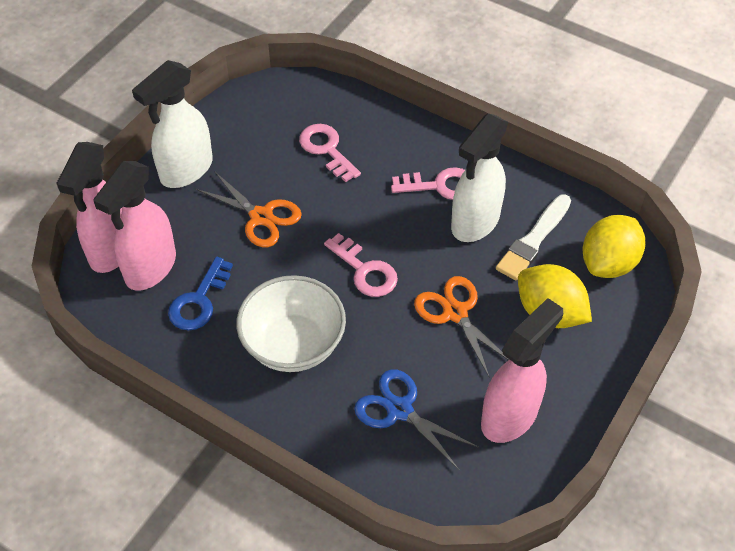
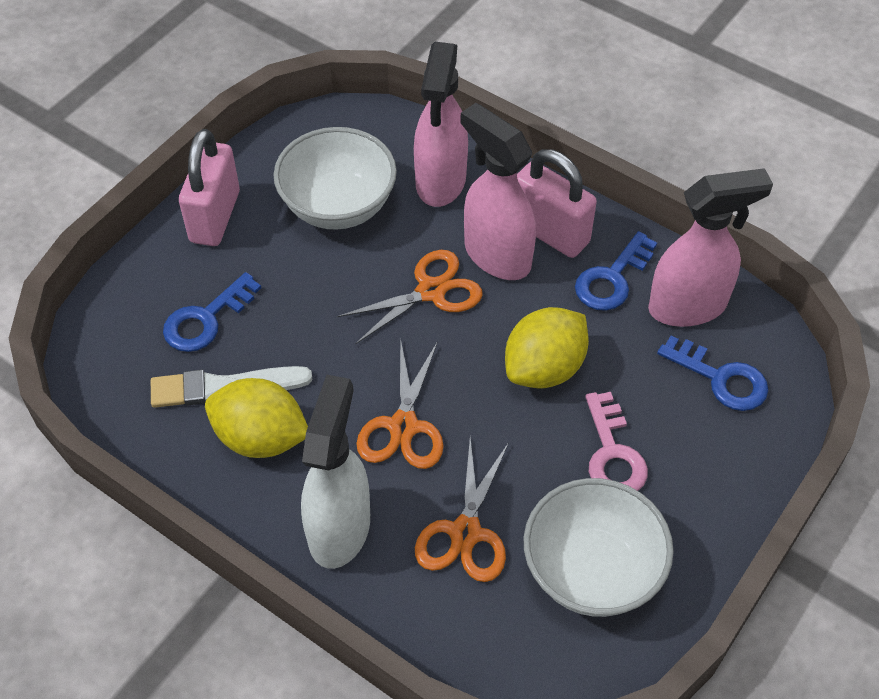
blue key: [168,257,233,330] = 1 -> [163,272,261,352] [575,231,657,311] [657,336,768,411] = 3
blue scissors: [354,369,479,470] = 1 -> none = 0
orange scissors: [196,171,302,247] [414,276,510,378] = 2 -> [337,250,483,345] [356,338,444,469] [415,438,509,582] = 3
pink key: [299,124,361,182] [324,233,398,297] [391,167,465,200] = 3 -> [585,392,648,491] = 1
pink padlock: none = 0 -> [179,129,240,246] [517,149,597,258] = 2
white bowl: [236,275,346,372] = 1 -> [273,127,397,230] [524,478,674,617] = 2
white spray bottle: [132,60,213,188] [451,113,508,242] = 2 -> [301,375,370,569] = 1

